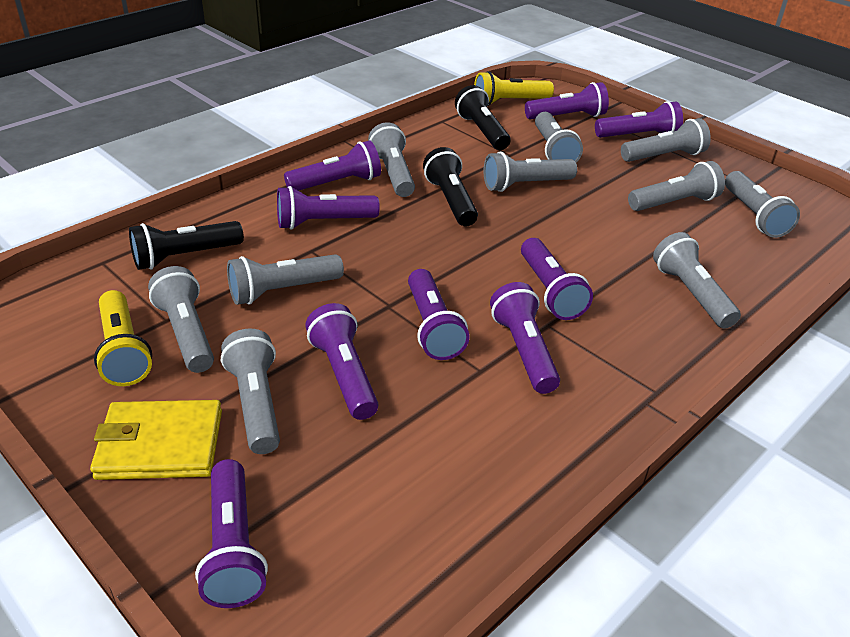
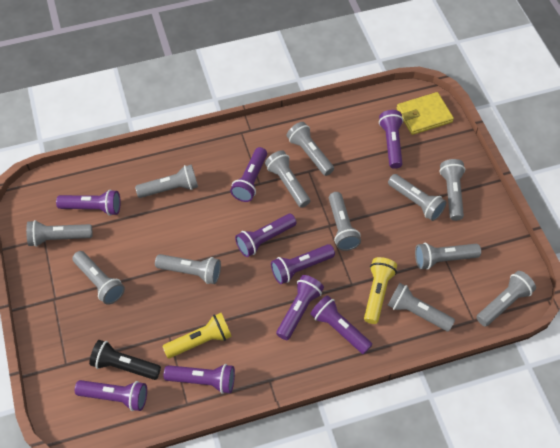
black flashlight: [129,221,244,270] [423,147,478,226] [455,85,511,150] = 3 -> [89,340,161,380] = 1
grey flashlight: [148,266,214,373] [221,329,280,454] [227,254,344,305] [368,122,415,197] [483,151,577,192] [535,112,583,162] [621,118,711,162] [628,161,725,211] [653,232,741,329] [725,171,800,238] = 10 -> [26,220,92,247] [72,251,125,305] [135,164,198,198] [155,254,221,284] [265,150,310,208] [287,122,334,176] [329,192,361,251] [388,174,447,221] [388,283,455,331] [415,243,481,270] [439,159,465,221] [476,271,536,326] = 12

